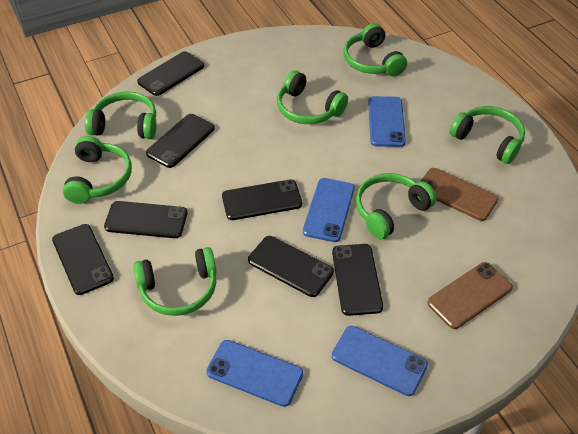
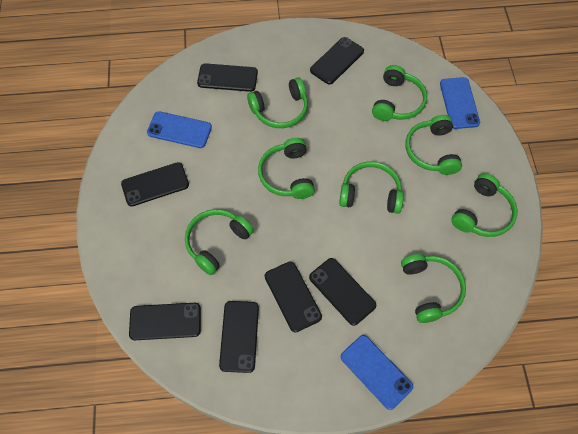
blue phone: [206,340,303,407] [303,178,355,242] [332,326,428,396] [368,96,406,147] = 4 -> [147,111,212,148] [341,335,413,410] [440,77,480,129] = 3
brown phone: [421,168,498,221] [427,262,513,329] = 2 -> none = 0
green headphones: [63,136,132,204] [85,91,157,139] [133,247,217,316] [277,70,348,124] [344,23,407,76] [356,173,436,239] [450,106,525,164] = 7 -> [185,209,254,275] [247,78,308,128] [258,138,315,199] [339,162,404,214] [372,65,427,121] [401,254,466,323] [405,115,462,175] [451,173,518,237] = 8

